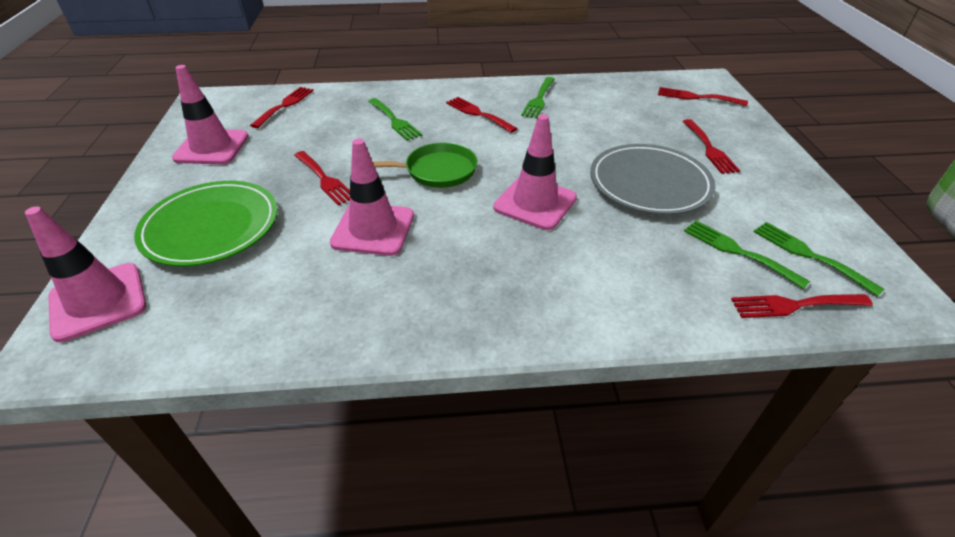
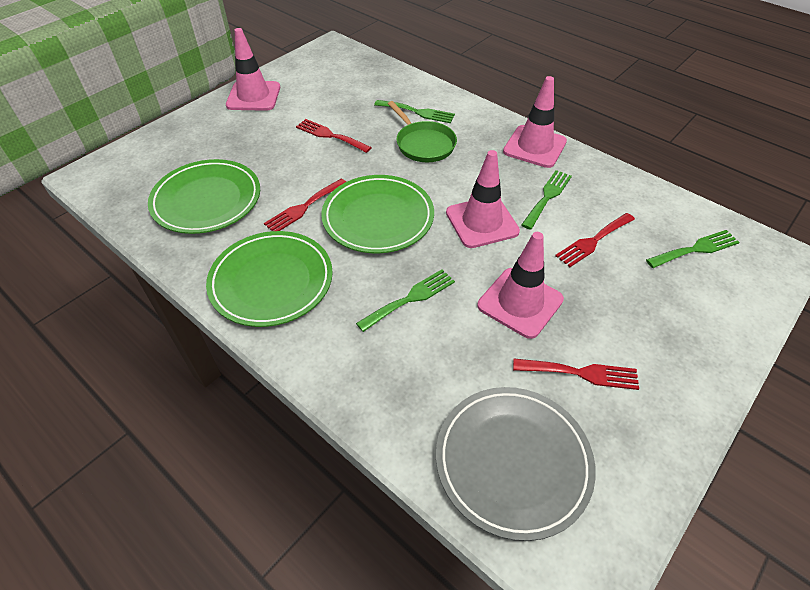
green plate: [134,181,278,267] = 1 -> [148,159,260,234] [206,231,333,327] [321,175,434,253] = 3
red fork: [250,87,314,128] [294,151,350,205] [446,97,518,133] [658,87,748,106] [682,119,740,174] [731,294,873,318] = 6 -> [264,179,346,231] [296,119,372,153] [513,359,639,390] [555,213,635,267] = 4

